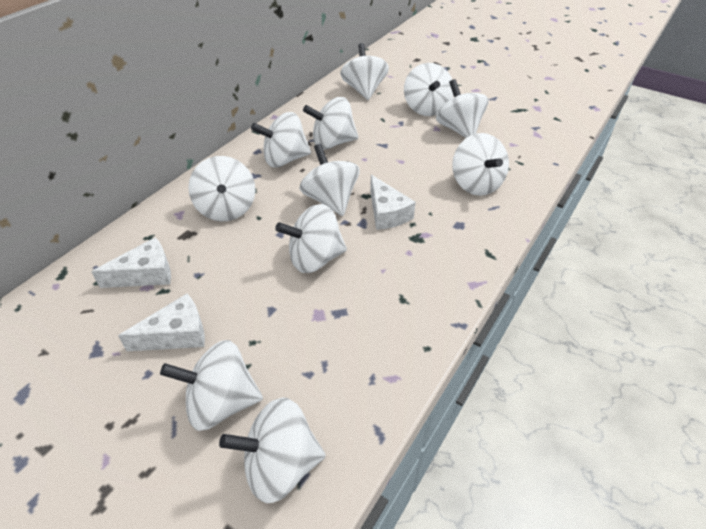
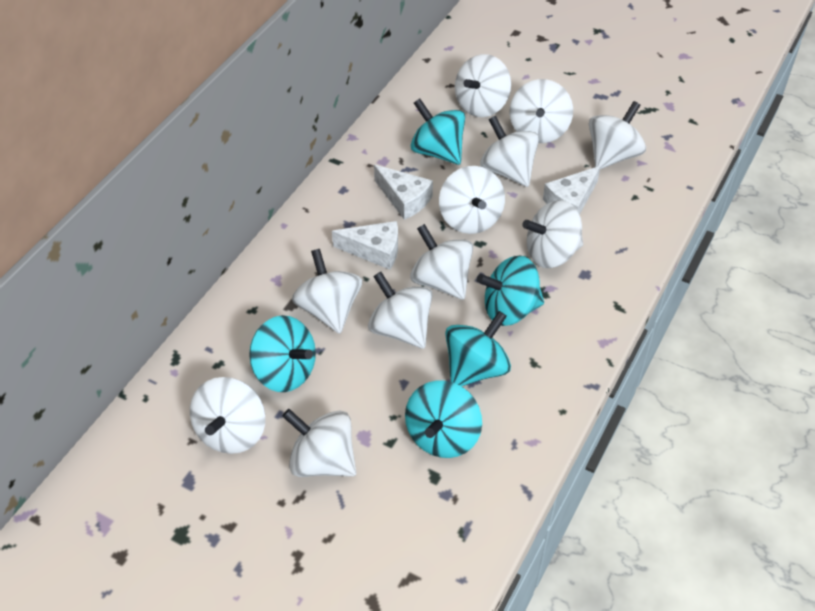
turquoise spinning top: none = 0 -> [249,315,316,392] [405,381,482,458] [411,99,465,165] [445,311,511,386] [477,256,544,326] = 5

